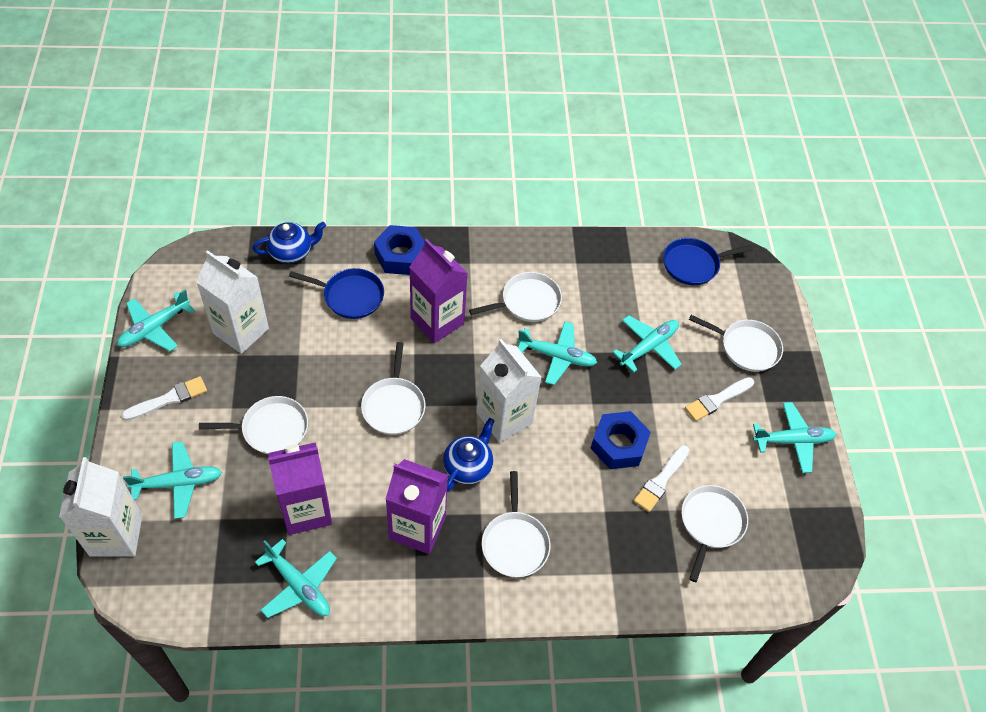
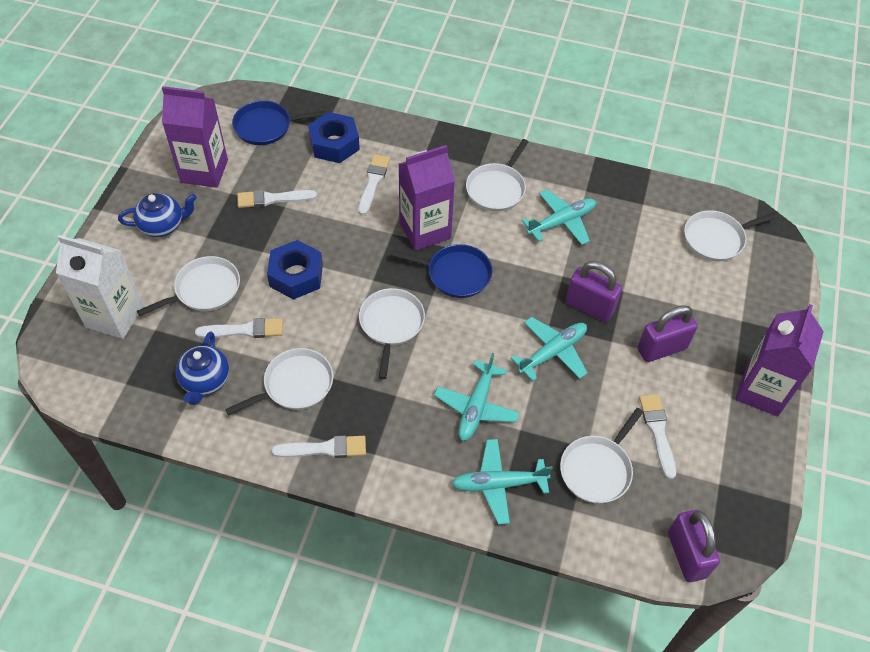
purple padlock: none = 0 -> [566,261,622,322] [637,305,698,362] [668,510,720,582] = 3
turquoise plane: [117,290,195,351] [123,441,222,519] [255,539,337,618] [517,321,597,385] [613,315,682,372] [753,402,836,473] = 6 -> [434,353,520,441] [452,439,553,525] [511,317,587,381] [522,189,596,245] = 4
white brush: [122,376,207,420] [634,445,689,512] [685,377,754,421] = 3 -> [195,318,283,338] [237,190,317,208] [272,435,366,458] [358,154,390,215] [639,394,676,479] = 5
white carton: [59,457,142,557] [196,250,269,354] [476,339,542,443] = 3 -> [56,235,143,339] = 1

